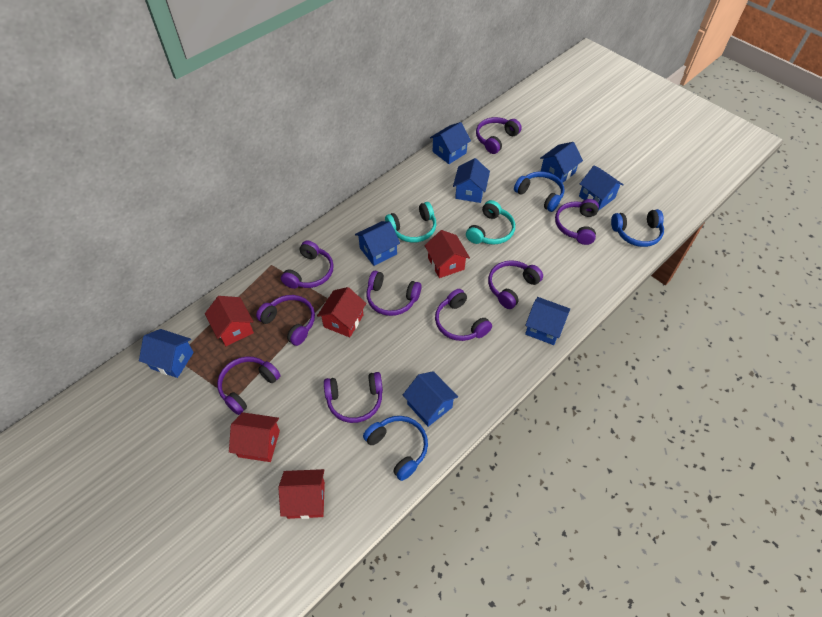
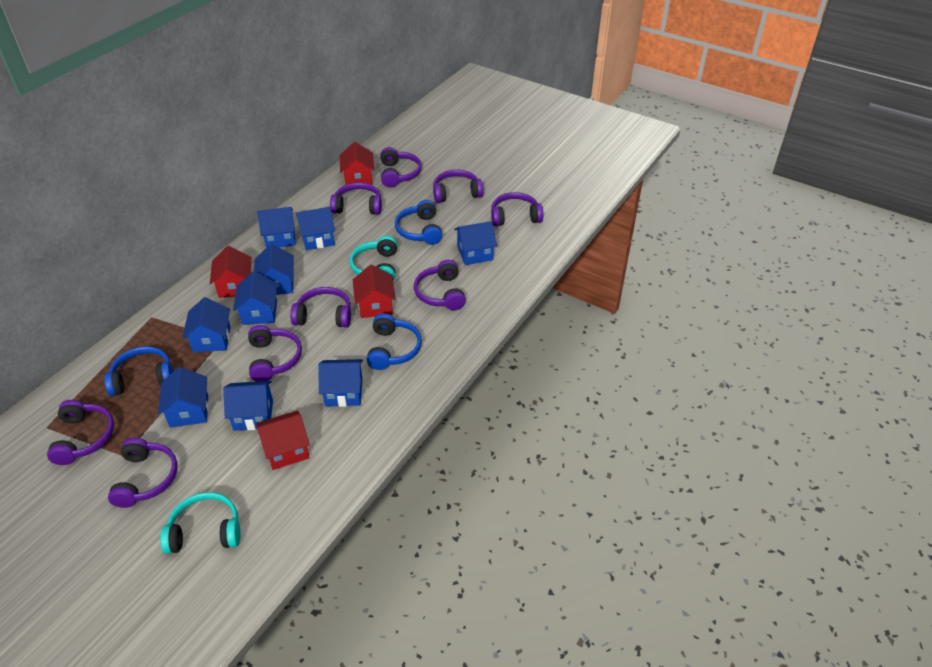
blue house: [139,329,194,378] [355,221,400,266] [403,371,458,427] [430,122,471,164] [453,158,490,203] [525,297,570,345] [540,142,583,183] [579,166,624,210] = 8 -> [158,367,209,428] [182,297,230,352] [223,381,273,431] [233,271,278,325] [254,244,294,295] [257,207,296,248] [296,207,335,250] [318,359,363,407] [454,221,497,265] = 9
red house: [205,296,254,346] [229,412,280,462] [278,469,325,519] [317,287,366,338] [424,230,470,278] = 5 -> [210,246,251,298] [256,411,310,470] [340,142,374,185] [353,264,396,318] = 4

